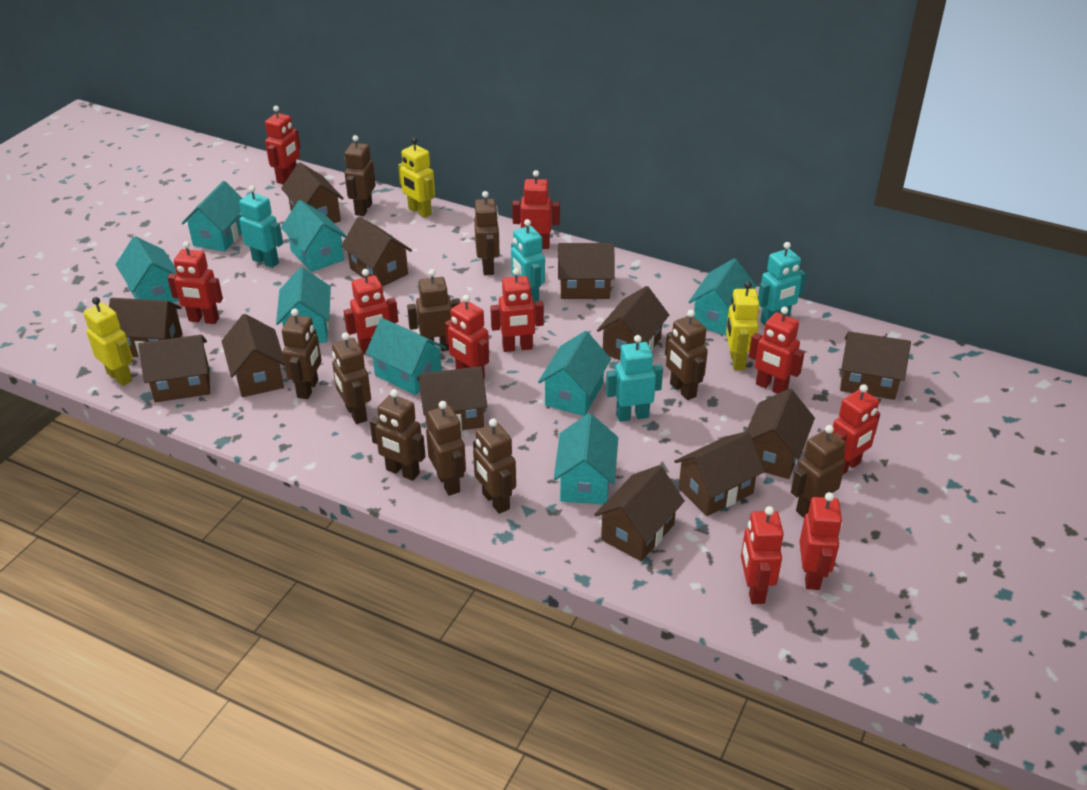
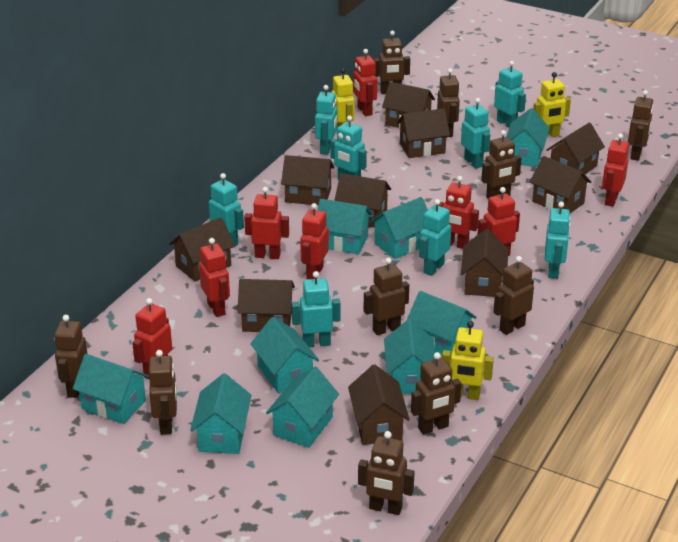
brown house: [109,298,183,358] [138,335,210,402] [222,314,285,397] [281,162,344,223] [341,217,412,287] [417,366,487,431] [558,243,614,299] [594,465,685,561] [597,286,669,360] [674,431,765,516] [746,388,815,479] [840,331,911,400] = 12 -> [169,217,235,281] [238,279,295,332] [281,155,334,205] [334,173,391,228] [348,365,410,445] [382,82,435,129] [397,109,450,158] [461,229,508,297] [530,156,592,213] [547,123,605,174] = 10
red robot: [167,241,223,324] [265,106,300,185] [344,269,398,355] [445,295,489,379] [490,268,544,352] [512,170,560,249] [741,506,784,604] [749,307,804,394] [799,492,843,590] [833,384,880,474] = 10 -> [132,298,172,380] [199,238,230,317] [244,187,289,259] [300,203,329,279] [353,49,377,116] [438,176,479,249] [478,187,520,256] [602,133,629,207] = 8
turquoise house: [116,236,179,303] [182,181,242,252] [276,267,331,343] [281,200,346,272] [366,318,446,395] [538,331,611,416] [554,413,618,505] [689,258,756,336] = 8 -> [73,354,149,424] [190,373,251,454] [251,317,319,394] [266,367,339,448] [317,199,372,254] [370,197,428,259] [384,319,435,394] [406,291,477,360] [506,108,550,167] = 9
turquoise robot: [239,185,283,268] [511,219,545,304] [606,335,663,422] [758,242,806,325] = 4 -> [209,173,244,246] [292,271,340,347] [315,85,337,155] [330,116,367,180] [419,199,451,276] [461,98,490,169] [494,61,526,128] [545,202,571,279] = 8

